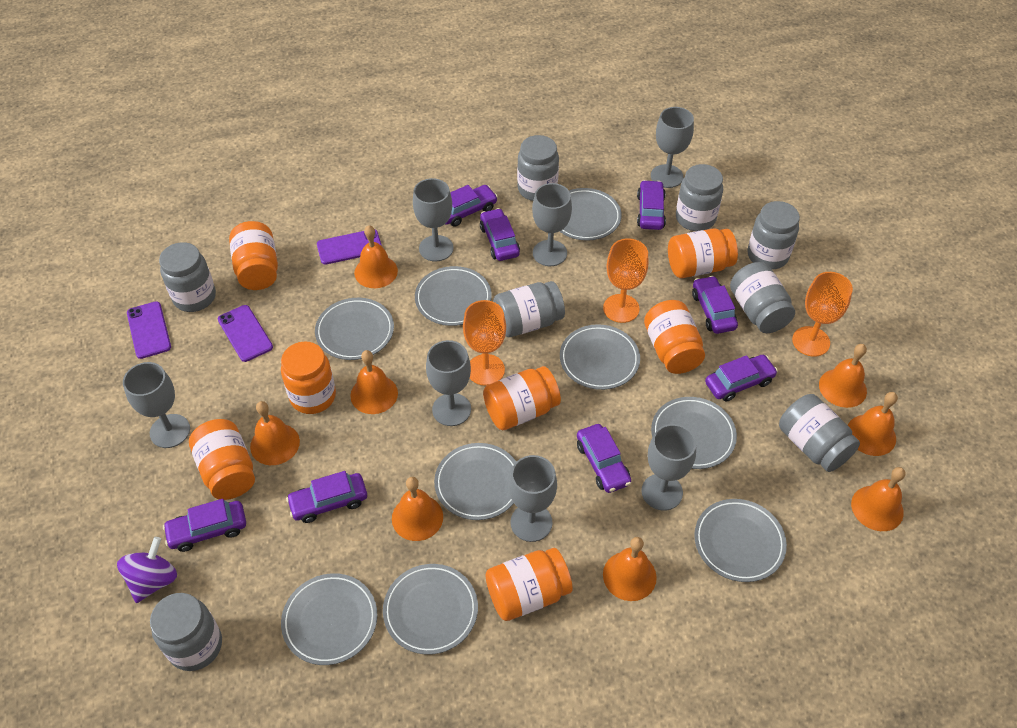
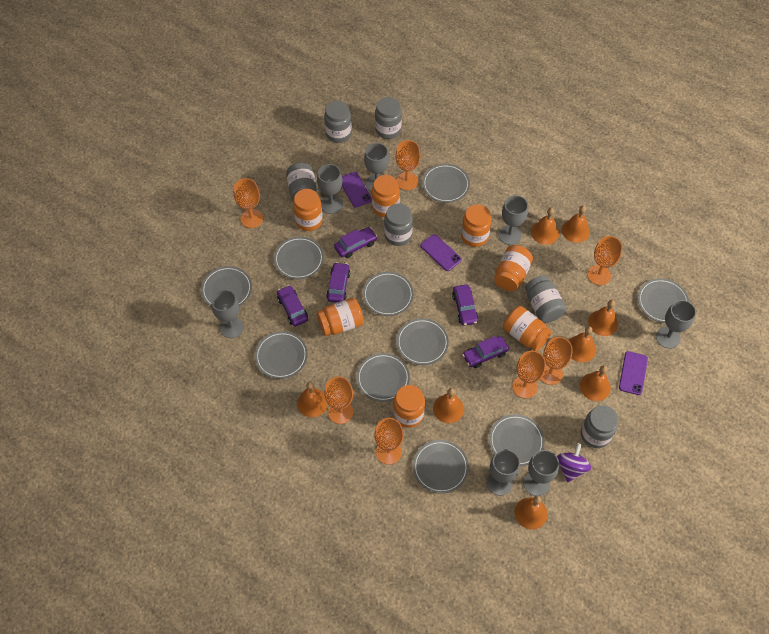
grey jar: [150,593,222,671] [159,242,216,312] [493,281,565,337] [517,135,559,201] [676,164,723,231] [730,262,795,333] [748,201,800,269] [779,394,860,472] = 8 -> [286,162,317,201] [324,101,352,143] [375,97,402,139] [384,203,413,246] [525,275,566,323] [581,405,618,448] = 6
grey plate: [281,573,377,665] [315,298,394,360] [383,564,478,655] [415,266,492,326] [434,443,516,520] [559,188,622,241] [560,324,640,390] [651,397,737,469] [694,499,787,582] = 9 -> [201,266,252,306] [255,331,308,379] [274,237,324,279] [357,353,410,402] [363,272,414,316] [396,318,449,365] [413,440,469,494] [422,164,470,203] [489,414,544,466] [638,278,689,323] = 10
orange goblet: [463,300,506,386] [603,238,649,323] [792,272,853,357] = 3 -> [234,178,263,228] [324,377,353,424] [374,418,404,465] [395,140,421,190] [512,351,546,399] [540,337,573,385] [587,236,623,285] = 7
purple car: [163,499,246,552] [286,471,367,523] [446,185,498,227] [480,208,520,261] [577,424,631,493] [637,180,666,230] [692,276,738,334] [705,355,778,402] = 8 -> [277,285,308,326] [326,262,350,303] [334,227,377,258] [452,285,478,326] [462,336,509,368] = 5

